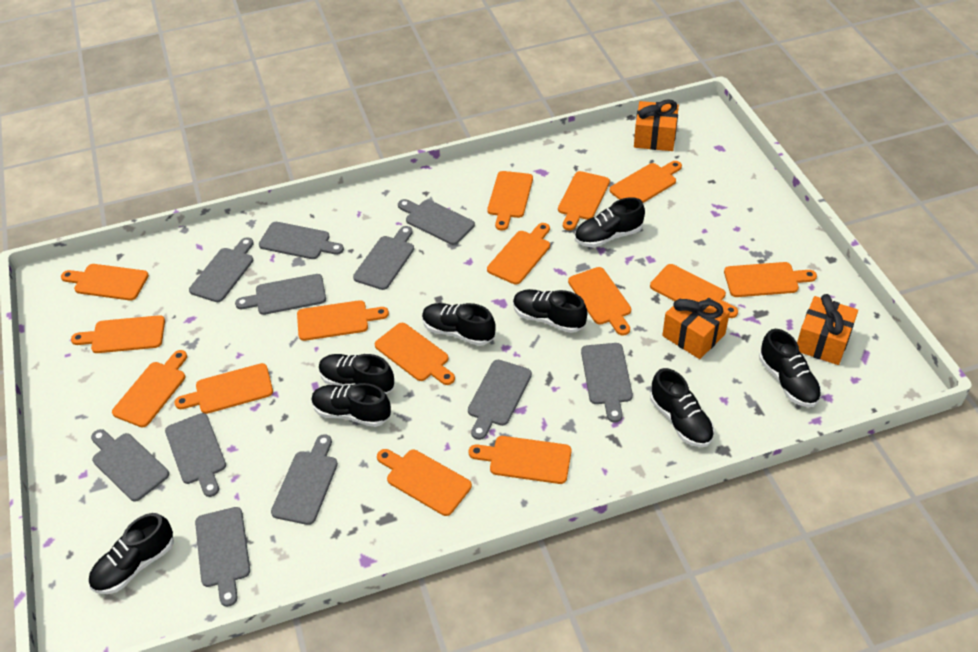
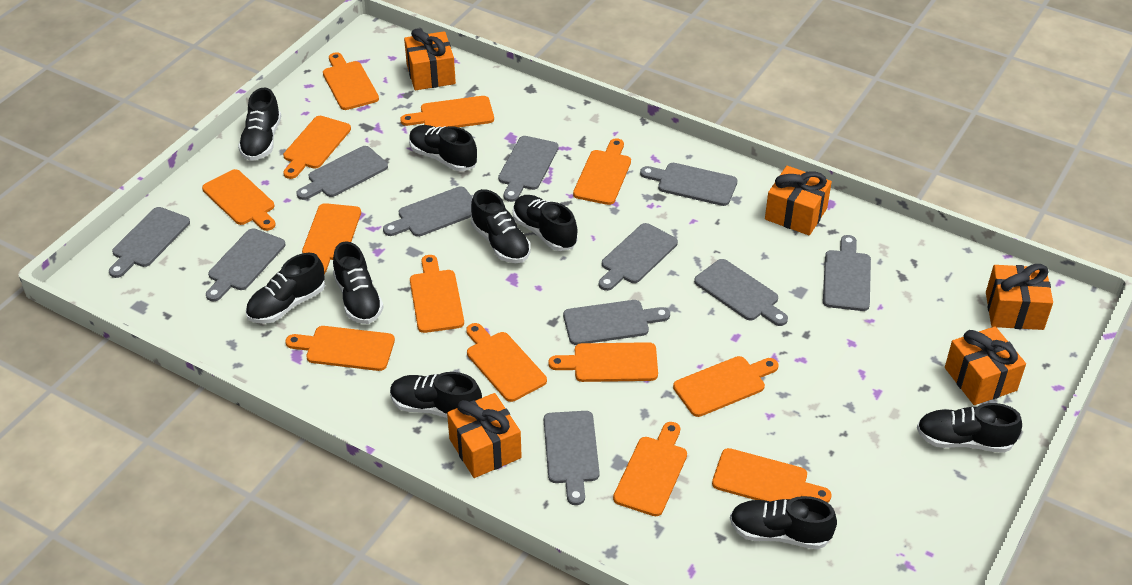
black shoe: [89,513,174,594] [311,383,391,427] [319,354,394,394] [422,303,496,346] [513,289,587,333] [575,197,645,248] [650,368,715,447] [759,329,822,407] = 8 -> [238,87,281,161] [246,253,325,324] [333,241,384,324] [390,372,482,418] [409,125,477,171] [471,189,531,263] [513,195,578,251] [730,496,837,549] [917,403,1022,453] = 9
orange cutting board: [61,264,149,301] [71,315,165,353] [112,350,187,427] [175,363,273,414] [297,300,389,341] [375,323,455,385] [377,449,472,516] [469,436,571,484] [487,171,533,230] [487,223,550,285] [558,171,610,230] [568,267,631,336] [610,161,682,203] [650,264,738,318] [724,262,817,297] = 15 -> [202,169,276,231] [283,116,351,179] [285,326,395,371] [302,203,361,274] [323,52,379,110] [400,96,494,127] [410,255,464,333] [466,323,547,402] [548,342,658,382] [573,138,631,205] [613,422,687,516] [673,356,778,417] [712,448,831,503] = 13
orange gift: [634,99,679,151] [662,289,730,359] [797,294,858,365] = 3 -> [404,28,456,90] [447,393,522,478] [765,166,832,236] [945,326,1026,405] [986,264,1053,330] = 5

